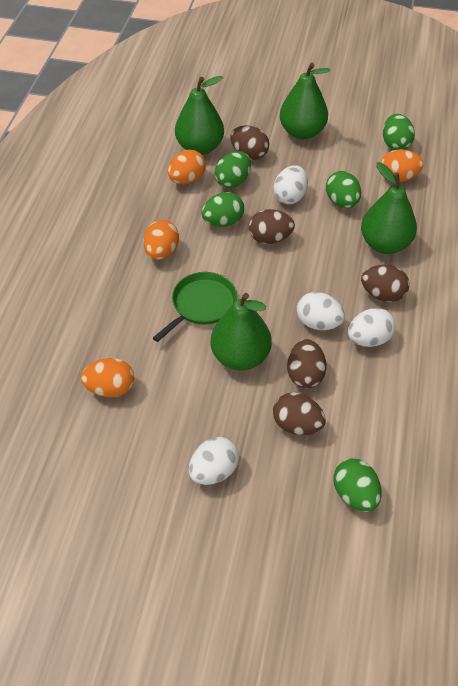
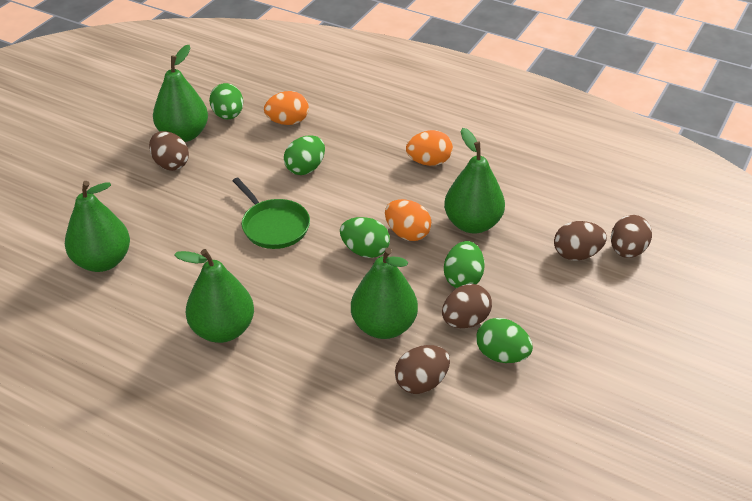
green pear: [175,76,224,155] [210,293,272,371] [280,63,330,139] [361,162,417,254] = 4 -> [65,181,130,272] [153,45,208,142] [174,249,254,343] [351,247,418,339] [444,128,505,233] = 5
orange egg: [81,358,134,397] [143,220,179,260] [168,150,206,184] [381,149,423,182] = 4 -> [264,91,309,125] [385,199,432,241] [406,130,453,166] = 3
white egg: [189,437,239,485] [273,165,308,204] [297,292,345,330] [348,308,396,347] = 4 -> none = 0

